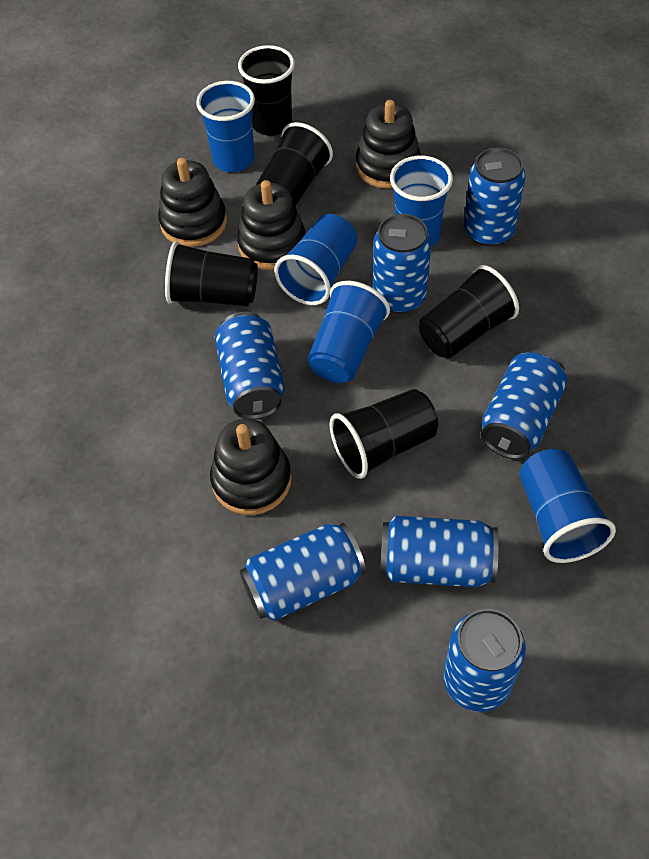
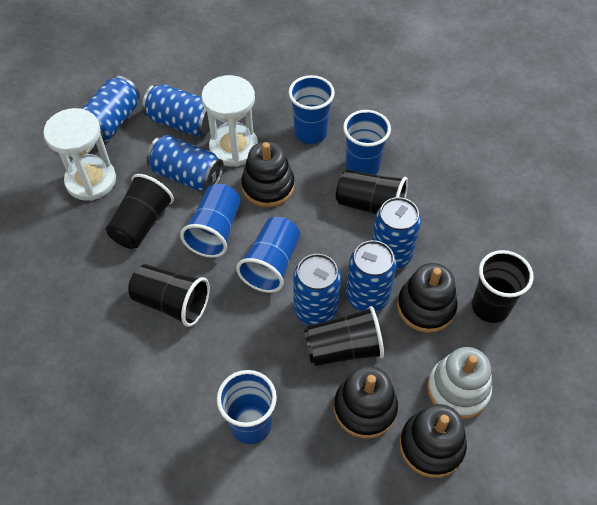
blue can: [215,312,285,419] [239,523,366,621] [373,214,431,313] [380,516,499,587] [443,609,526,712] [464,148,526,246] [481,349,568,459] = 7 -> [82,76,140,142] [142,84,210,137] [147,135,224,191] [293,254,341,325] [346,240,397,312] [372,197,421,269] = 6
white hourglass: none = 0 -> [43,108,116,201] [201,75,258,167] = 2
white stacking toy: none = 0 -> [427,347,492,419] = 1

